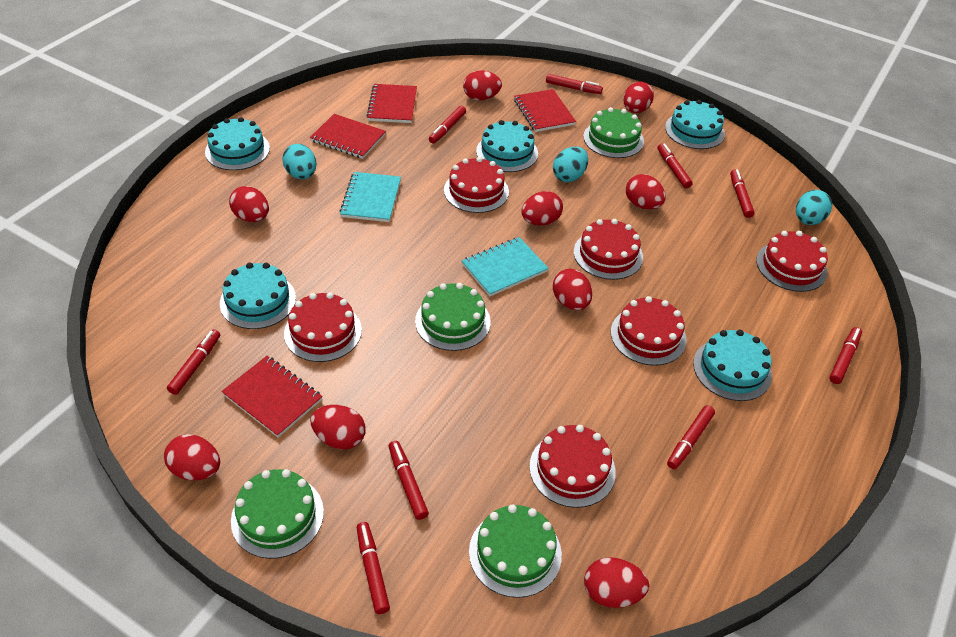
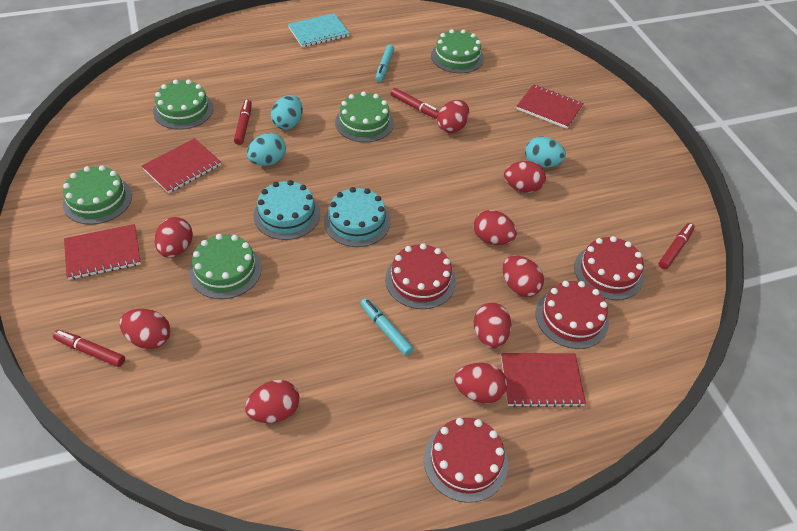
green cake: [231,469,324,559] [415,283,491,351] [469,504,562,598] [583,107,644,158] = 4 -> [63,165,132,225] [153,79,213,130] [189,234,262,299] [335,91,394,142] [431,29,484,73] = 5
red cake: [284,292,362,362] [444,157,509,213] [529,425,616,508] [574,219,643,280] [611,296,687,366] [756,231,828,292] = 6 -> [385,243,456,309] [424,418,508,503] [536,281,609,349] [574,236,644,300] = 4
red marker: [167,329,220,395] [356,522,390,614] [388,441,429,520] [429,106,466,144] [546,74,603,94] [658,143,693,188] [667,405,715,469] [730,169,755,218] [829,327,862,384] = 9 -> [53,330,125,367] [234,100,252,145] [390,88,439,119] [659,223,695,269] = 4
turquoise cake: [205,117,270,170] [220,263,296,329] [476,120,538,172] [665,100,725,149] [693,330,772,401] = 5 -> [254,180,320,240] [324,187,390,247] = 2
turquoise marker: none = 0 -> [360,298,414,356] [375,44,394,82] = 2
turquoise notebook: [340,172,401,222] [462,237,549,296] = 2 -> [288,13,350,47] = 1

